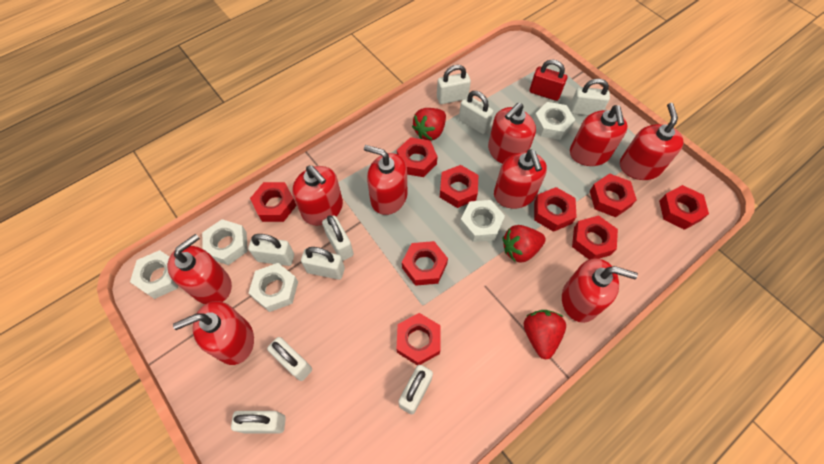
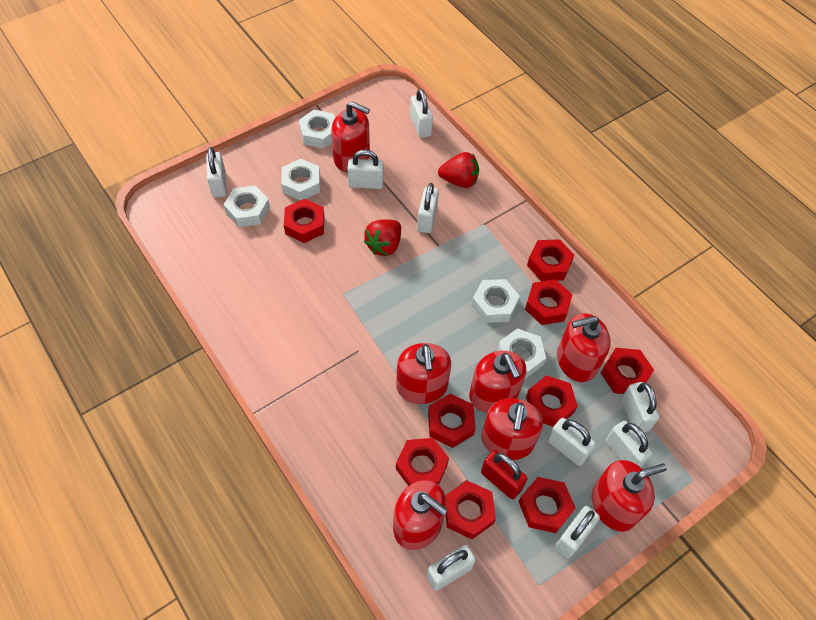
red soap dispenser: [167,234,232,304] [173,301,254,365] [292,166,343,226] [364,145,407,215] [488,103,536,164] [494,149,547,208] [562,258,638,323] [570,105,628,166] [620,103,684,180] = 9 -> [331,101,370,172] [393,480,448,550] [396,343,451,404] [469,350,527,413] [481,398,543,460] [557,313,611,382] [592,460,667,532] = 7
red strawberry: [412,108,446,141] [503,225,546,262] [524,310,566,360] = 3 -> [364,219,401,256] [438,152,479,188] = 2

